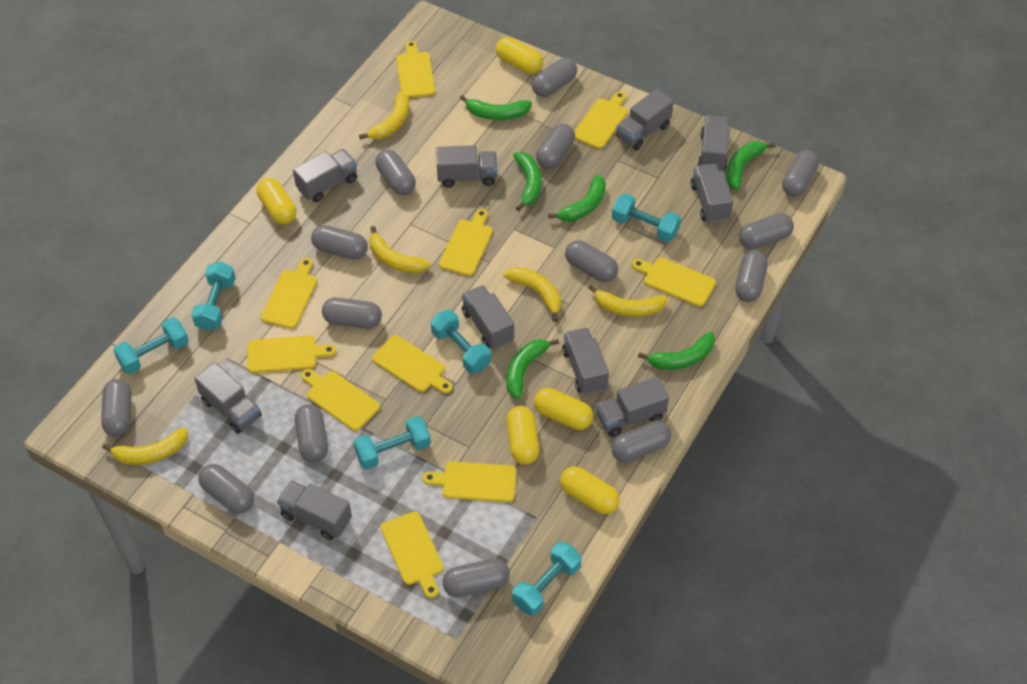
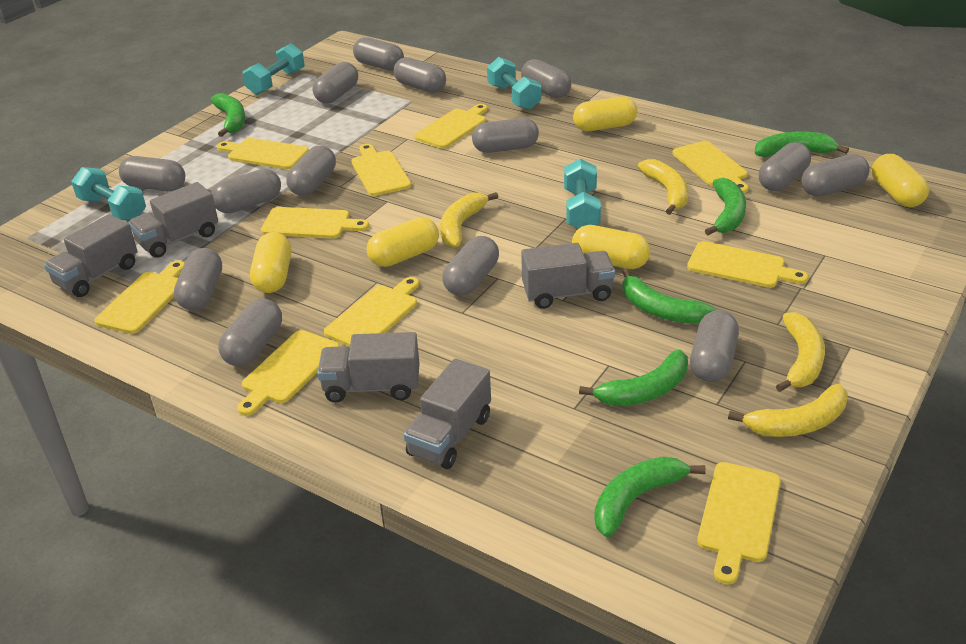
grey truck: [194,362,262,434] [277,480,352,540] [293,149,357,202] [436,145,498,188] [462,285,514,349] [562,327,609,395] [596,377,669,437] [616,89,674,150] [690,163,733,223] [698,115,730,172] = 10 -> [44,214,138,297] [128,182,218,258] [317,332,420,403] [404,359,491,469] [521,243,615,309] = 5
turquoise dumbbell: [113,317,189,374] [191,261,236,331] [354,416,431,469] [431,310,491,374] [512,542,582,616] [612,193,681,242] = 6 -> [71,167,146,221] [243,43,305,95] [487,57,541,110] [564,158,601,229] = 4
yellow banana: [102,427,188,465] [359,92,409,140] [369,226,431,273] [503,267,561,322] [589,285,667,317] = 5 -> [440,192,498,247] [638,159,689,215] [728,384,848,437] [776,312,825,392] = 4

